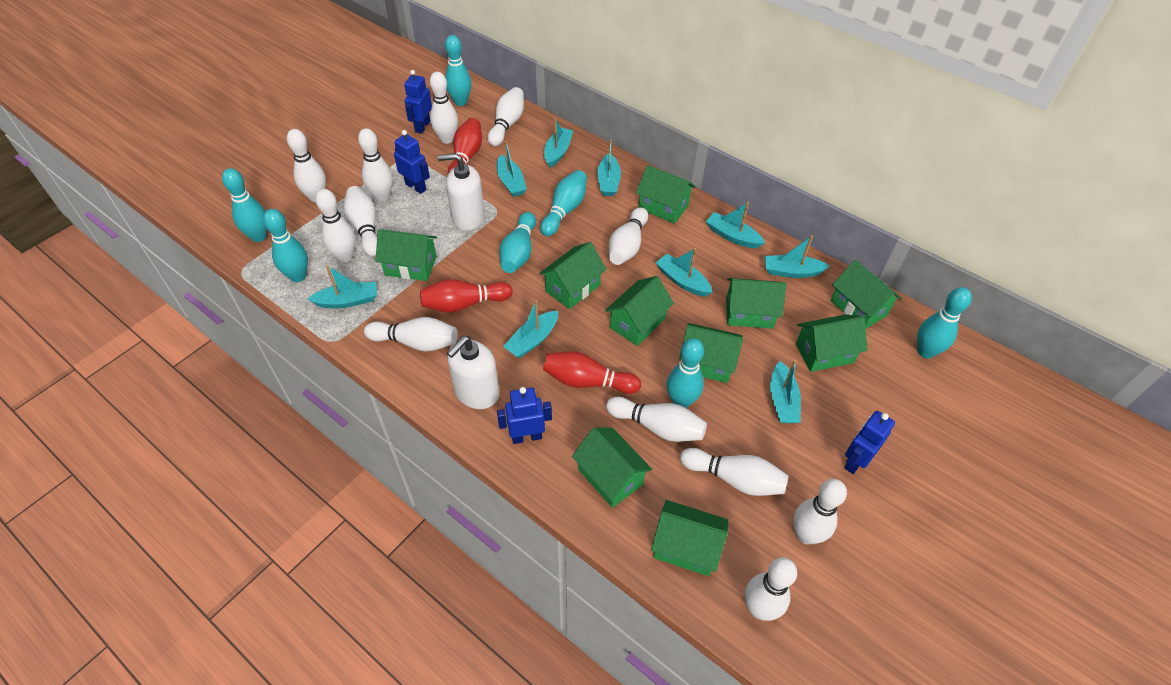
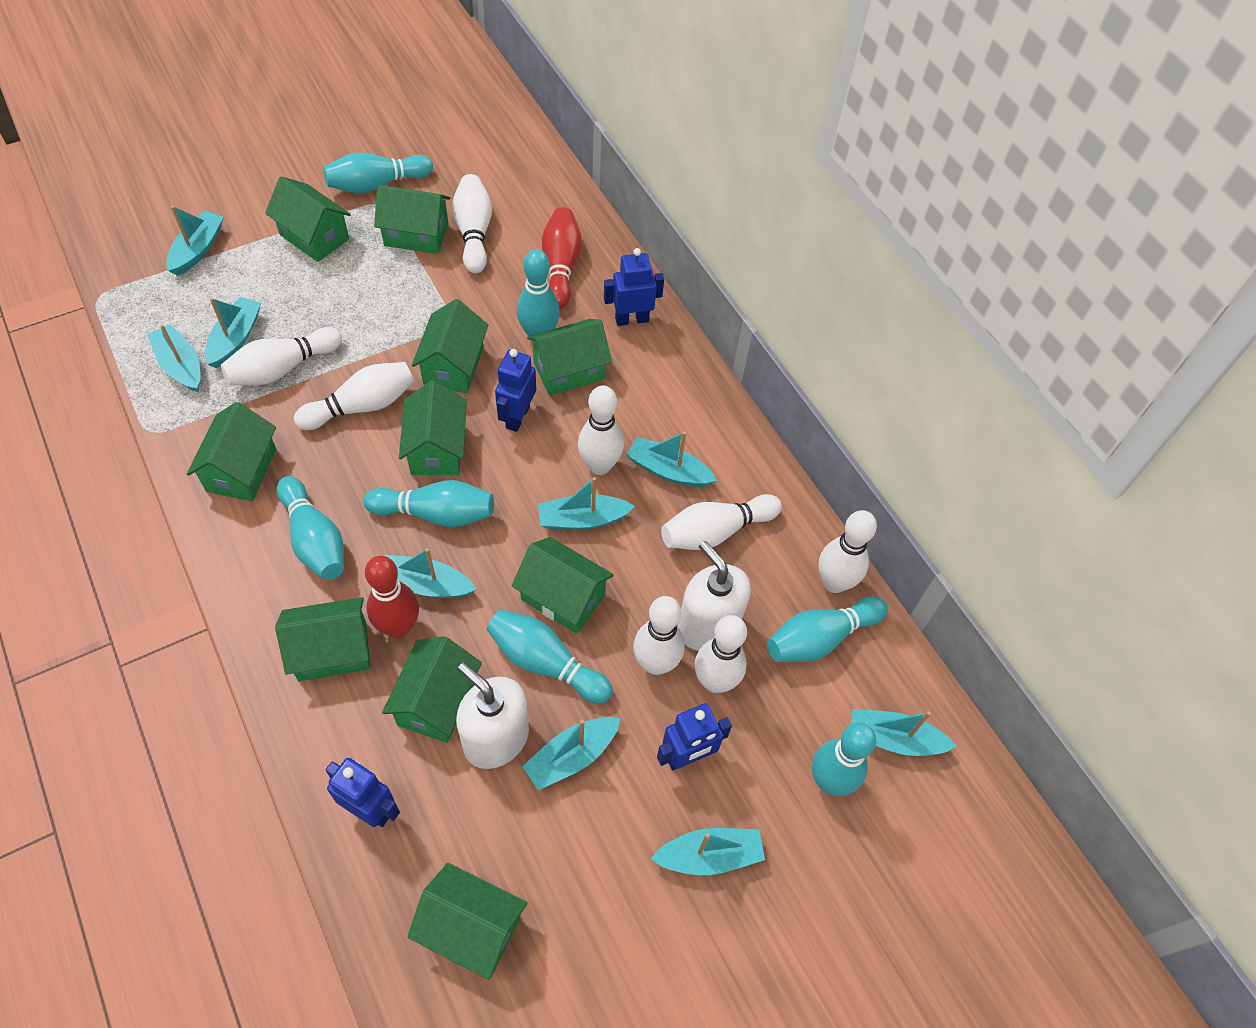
red bowling pin: [420,279,513,313] [448,118,482,174] [543,351,641,394] = 3 -> [365,556,419,638] [542,207,582,309] = 2
white bowling pin: [287,129,326,202] [315,189,356,262] [344,186,377,257] [358,128,393,202] [364,317,457,351] [430,72,458,144] [488,87,524,146] [606,397,707,442] [609,207,648,265] [680,448,789,496] [744,557,797,621] [793,479,847,544] = 12 -> [221,327,342,385] [294,362,414,430] [452,174,492,273] [578,385,624,475] [633,596,685,675] [661,494,782,550] [695,615,747,693] [819,510,877,593] = 8

